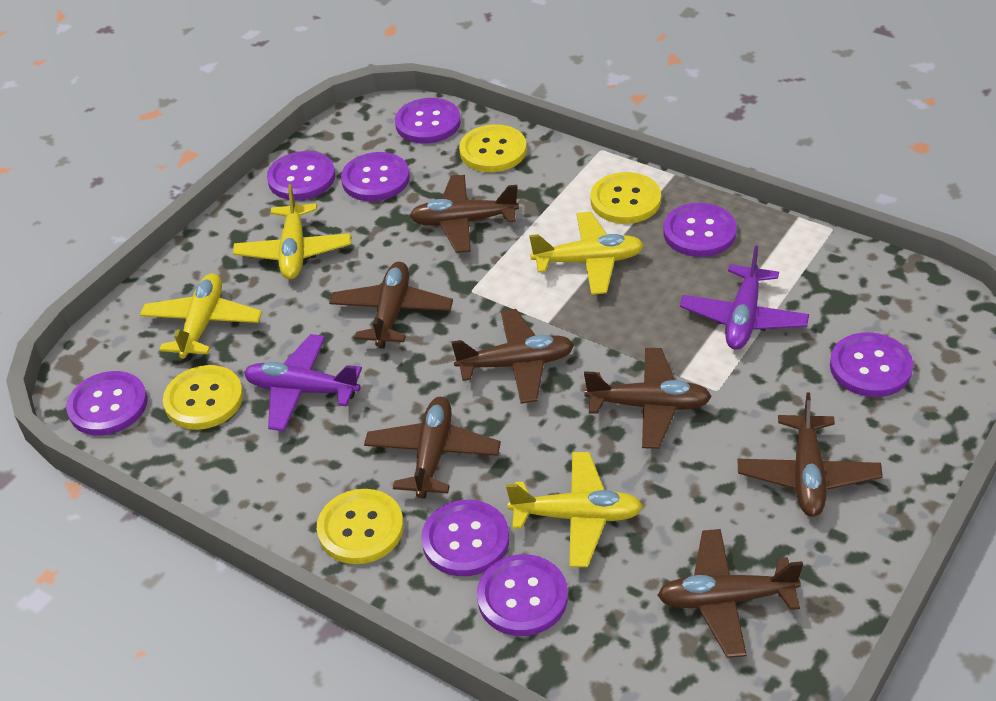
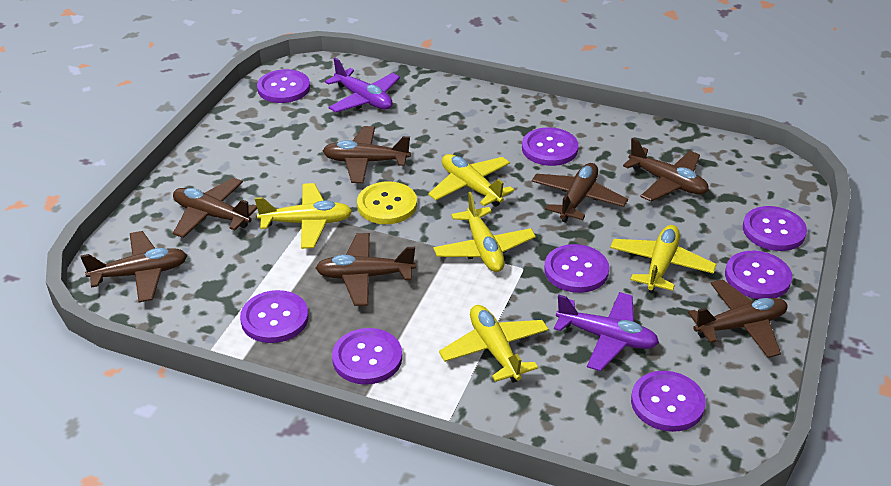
yellow button: [163,365,243,430] [317,489,404,564] [459,124,527,172] [591,172,661,224] = 4 -> [357,181,417,224] = 1
yellow plane: [140,273,262,360] [233,184,351,279] [506,452,643,567] [529,212,644,295] = 4 -> [255,183,352,249] [428,154,514,207] [433,192,536,272] [439,305,549,383] [610,225,717,293] = 5

